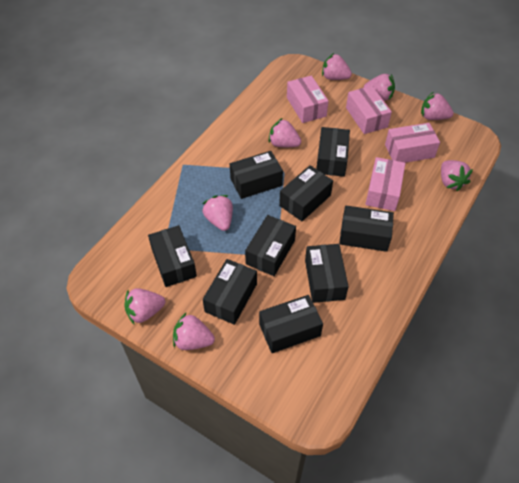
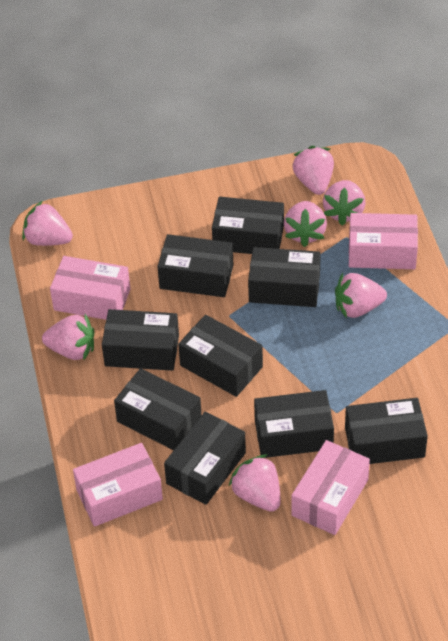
pink strawberry: [124,288,165,325] [173,313,215,350] [202,195,233,231] [269,118,301,147] [322,53,352,80] [364,74,395,101] [421,92,454,120] [441,160,473,191] = 8 -> [22,201,73,246] [42,314,94,361] [229,455,280,512] [284,201,327,247] [292,146,334,195] [323,180,366,225] [335,273,387,318] = 7

